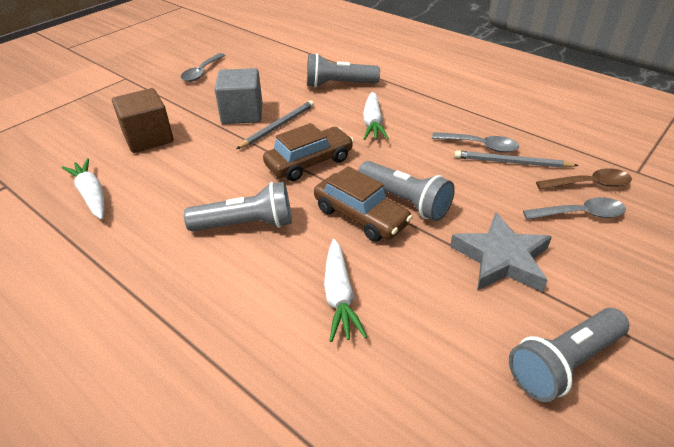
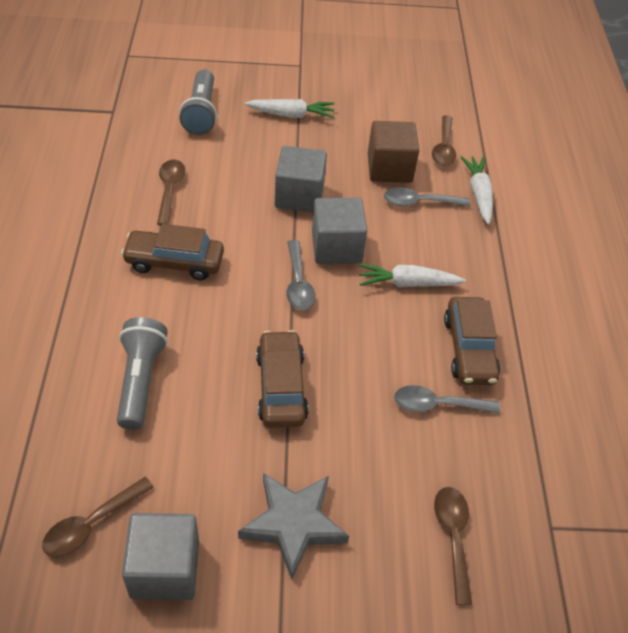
brown car: [263,123,354,181] [314,166,413,242] = 2 -> [121,224,224,280] [256,330,309,428] [444,297,501,385] = 3
brown spoon: [536,168,632,190] = 1 -> [42,477,154,557] [157,159,185,226] [432,115,456,166] [434,487,472,605] = 4
grey cube: [215,68,262,124] = 1 -> [122,513,199,600] [275,146,327,213] [312,198,367,264] = 3
grey flashlight: [184,182,292,231] [307,53,380,88] [358,161,455,221] [509,308,629,402] = 4 -> [117,317,168,430] [179,69,217,135] = 2
grey pencil: [236,100,314,149] [454,150,579,168] = 2 -> none = 0

